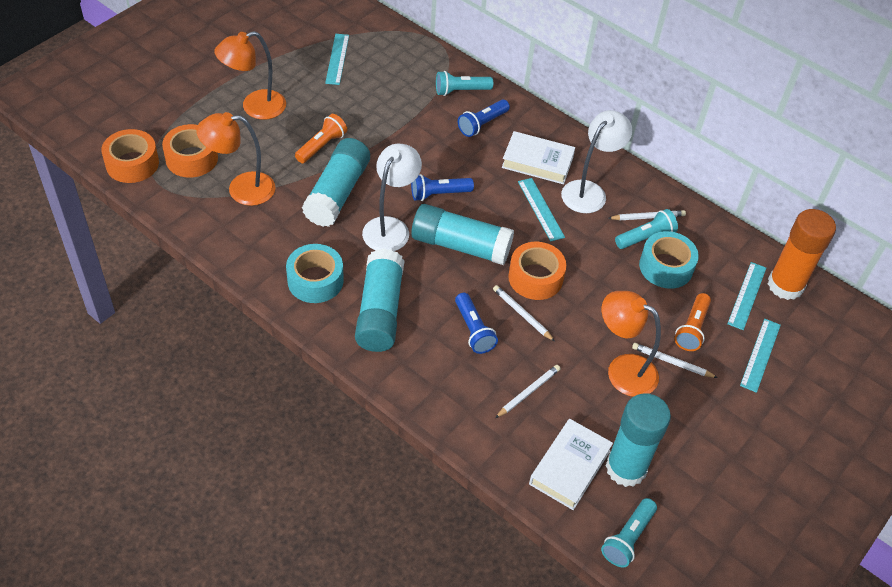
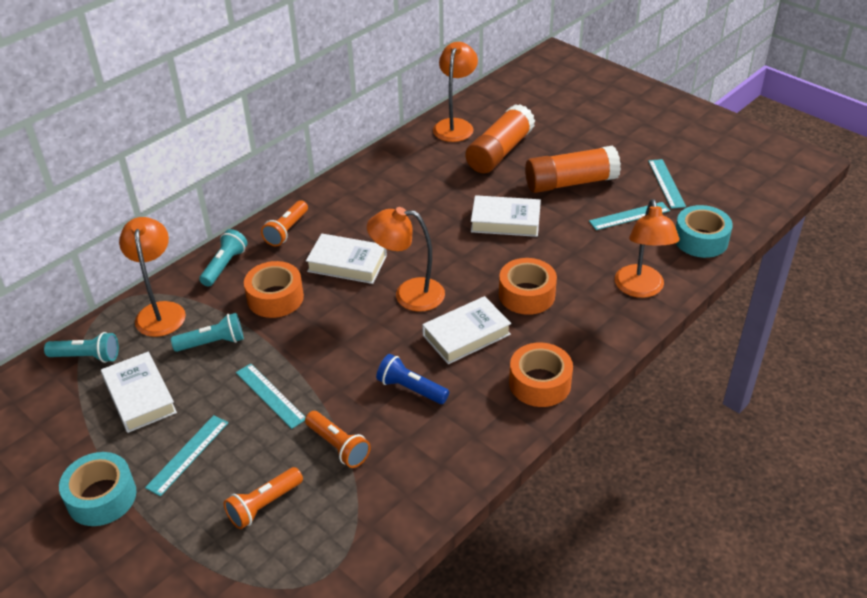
blue flashlight: [411,174,474,201] [455,293,498,354] [458,100,510,137] = 3 -> [376,354,449,404] = 1
orange flashlight: [295,114,347,163] [674,293,711,351] = 2 -> [223,467,303,529] [261,200,308,246] [305,411,371,468] = 3
orange glue stick: [768,209,836,300] = 1 -> [465,104,535,173] [525,146,621,193] = 2
orange lamp: [196,112,275,206] [214,31,286,119] [602,291,661,397] = 3 -> [119,217,186,337] [367,207,445,312] [433,42,478,142] [615,199,680,298] = 4
turquoise glue stick: [302,138,370,227] [355,248,404,352] [411,204,514,265] [606,393,671,487] = 4 -> none = 0
white book: [502,131,575,184] [529,419,613,510] = 2 -> [101,351,177,433] [306,234,387,284] [422,296,511,364] [471,195,541,237] = 4
white lamp: [362,144,422,251] [561,110,632,213] = 2 -> none = 0
white pencil: [493,285,555,342] [495,365,560,418] [608,210,686,221] [632,343,718,378] = 4 -> none = 0

